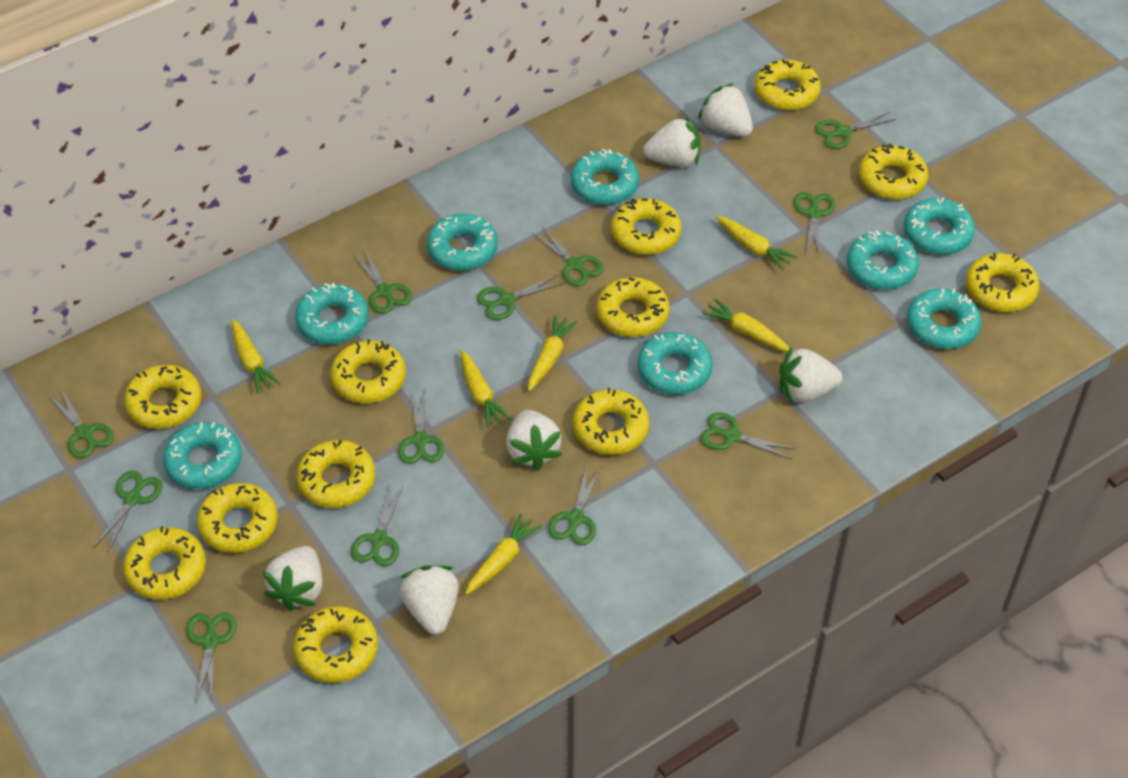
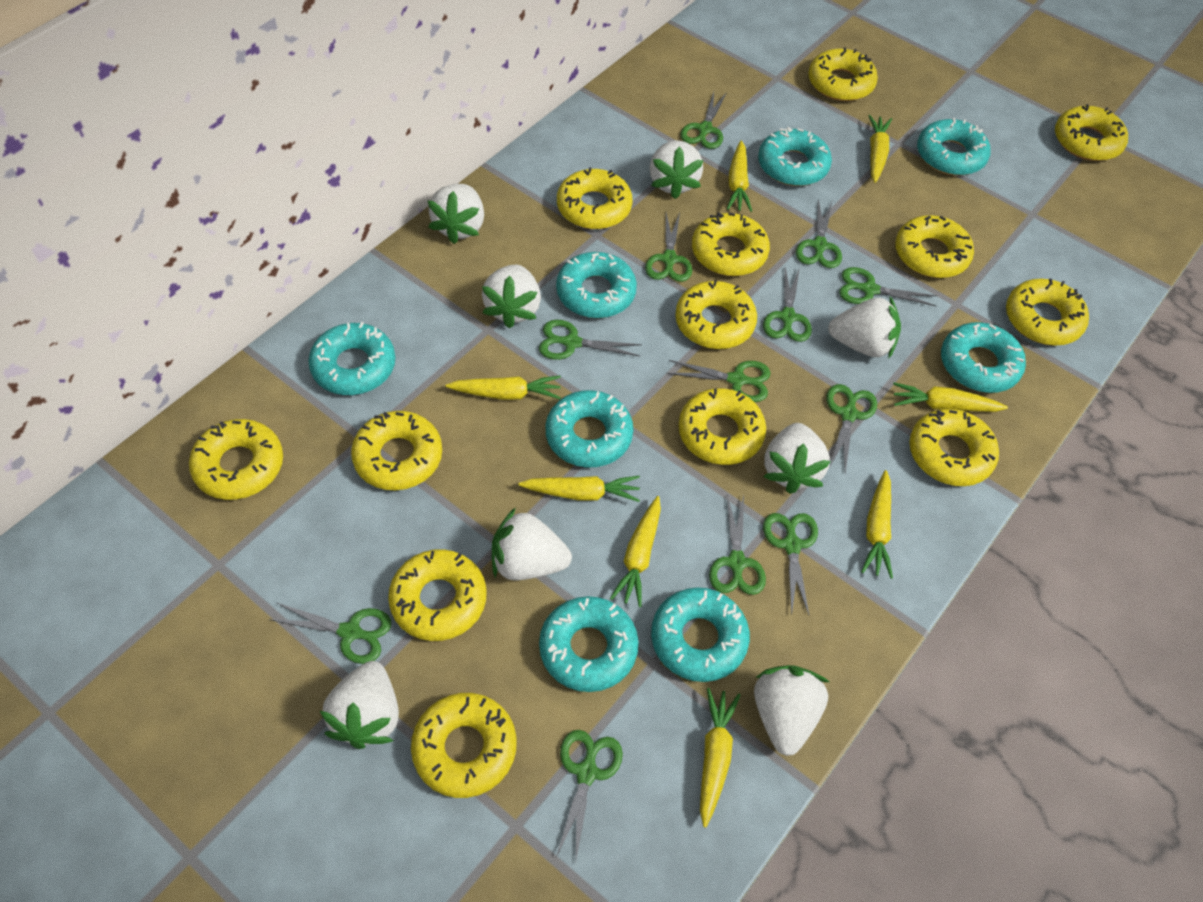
white strawberry: [263,546,323,611] [400,565,459,635] [506,410,562,470] [643,116,701,167] [698,83,753,137] [780,346,843,403] = 6 -> [320,661,399,749] [427,184,484,244] [482,265,541,329] [492,507,572,580] [649,140,704,199] [754,665,829,756] [764,423,831,494] [828,297,901,359] = 8
yellow carrot: [231,319,281,393] [461,350,511,428] [465,514,542,595] [528,315,577,391] [702,298,790,352] [716,216,797,271] = 6 -> [446,376,561,400] [519,476,640,502] [610,496,661,607] [700,688,741,828] [727,140,752,212] [861,470,893,579] [868,115,892,183] [893,383,1008,412] = 8
yellow donut: [123,526,206,600] [124,365,201,429] [197,483,278,553] [294,606,378,683] [297,440,376,508] [330,339,406,403] [573,388,649,455] [597,277,670,337] [611,198,682,255] [754,59,821,110] [859,144,928,200] [966,253,1039,312] = 12 -> [189,419,283,500] [351,411,442,490] [388,549,486,641] [411,693,517,798] [557,167,633,229] [675,280,757,349] [679,388,766,465] [692,212,770,276] [808,47,878,101] [895,215,974,278] [909,409,999,486] [1006,279,1089,345] [1055,104,1128,161] = 13

